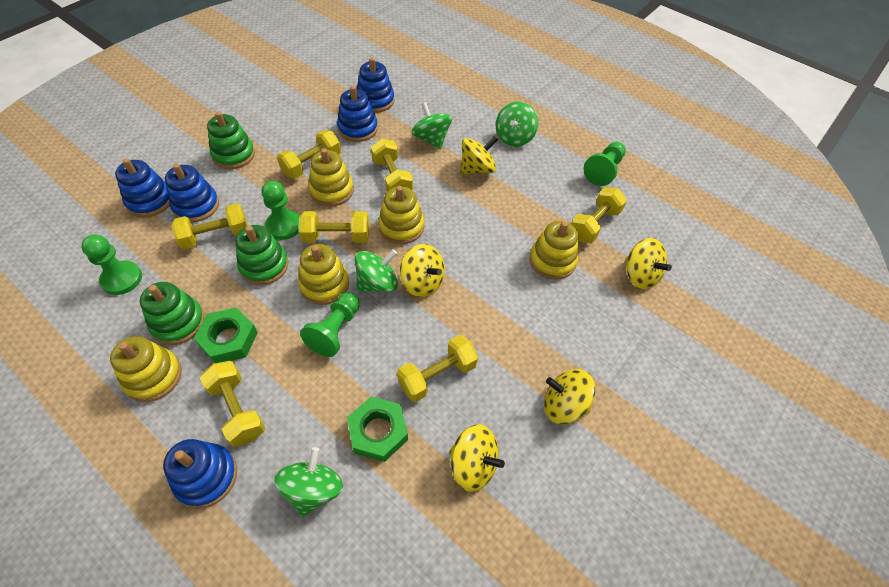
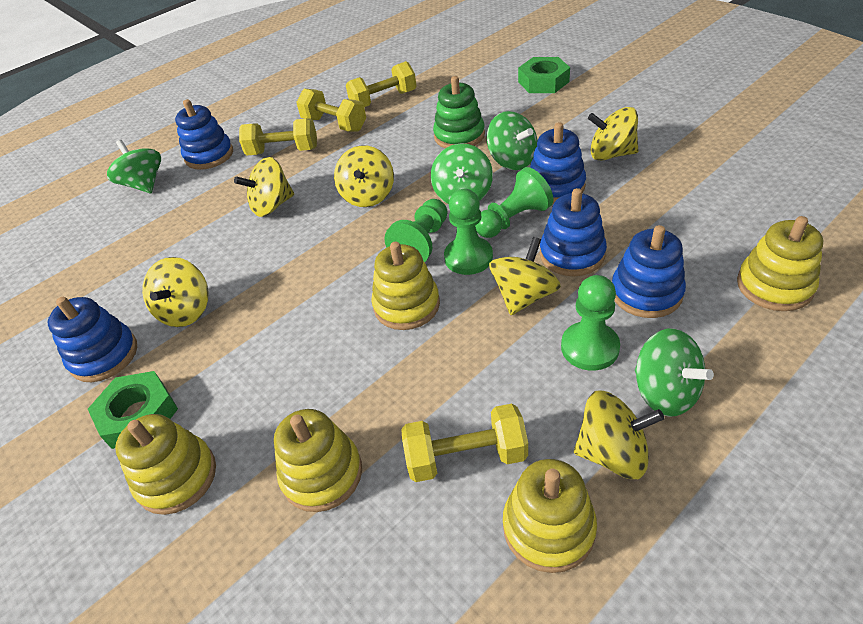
green stacking toy: [140,282,205,345] [207,112,255,169] [235,225,289,285] = 3 -> [433,76,485,148] = 1
yellow dumbbell: [171,203,248,250] [200,361,265,447] [277,130,341,179] [299,211,369,243] [371,139,413,191] [397,335,478,402] [571,187,627,243] = 7 -> [239,118,317,155] [296,89,366,131] [346,61,417,107] [401,404,528,482] = 4
yellow spinning top: [400,244,445,297] [449,424,505,492] [461,136,498,175] [544,369,596,424] [625,238,672,290] = 5 -> [142,257,209,327] [234,157,294,217] [334,145,394,207] [489,237,561,315] [574,390,665,479] [588,107,638,161] = 6

